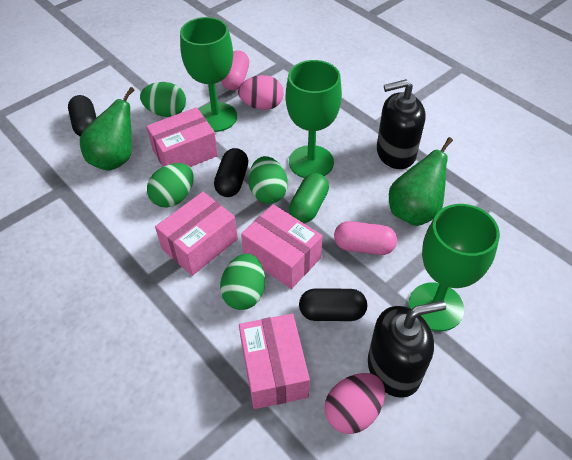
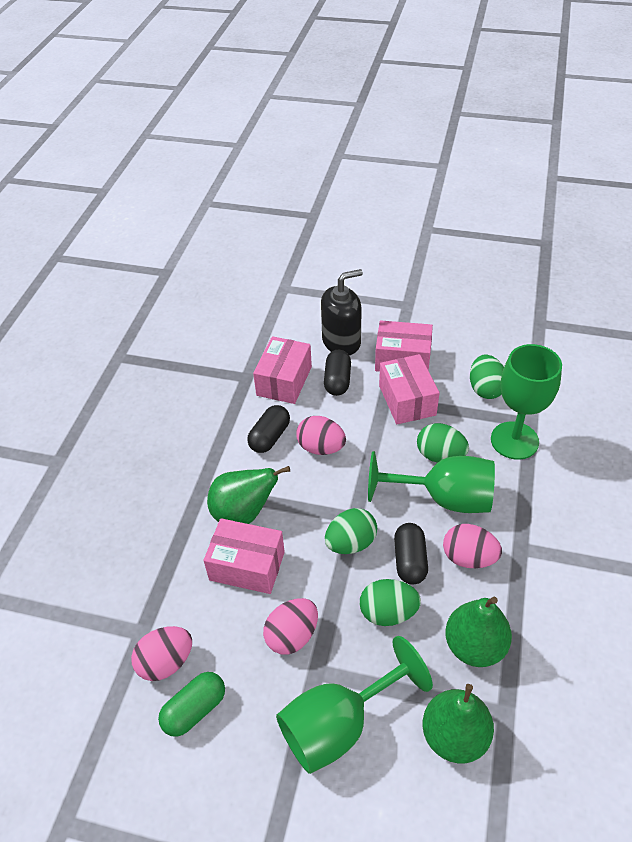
black soap dispenser: [368,301,446,398] [377,79,426,169] = 2 -> [321,269,363,355] = 1
green pear: [80,87,135,171] [389,137,453,226] = 2 -> [207,466,290,524] [423,684,494,763] [445,597,512,667] = 3
pink capsule: [221,50,249,90] [334,221,397,255] = 2 -> none = 0
pink egg: [238,75,284,110] [325,373,385,434] = 2 -> [131,626,192,681] [263,598,318,655] [296,416,346,455] [443,524,502,568] = 4

